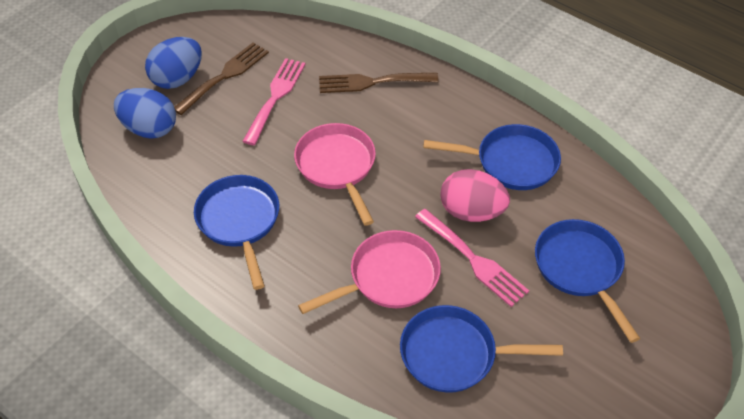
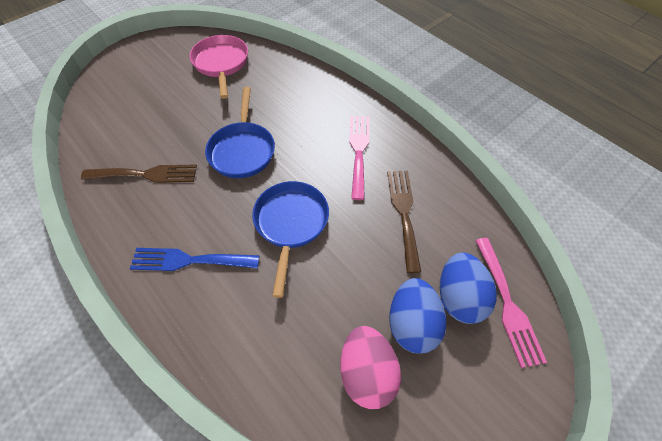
blue fork: none = 0 -> [130,248,260,271] = 1
blue pan: [194,175,279,290] [400,305,563,393] [423,124,561,190] [535,219,640,343] = 4 -> [205,87,275,178] [252,181,329,298] = 2
pink pan: [294,123,376,226] [298,230,441,314] = 2 -> [189,35,248,99] = 1

